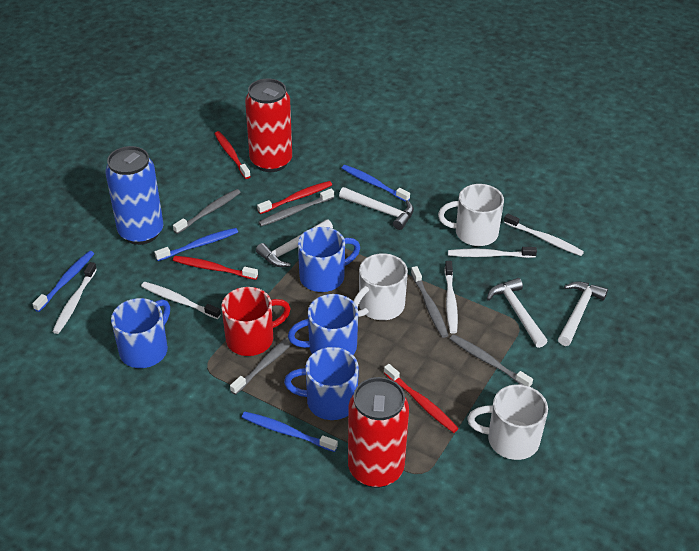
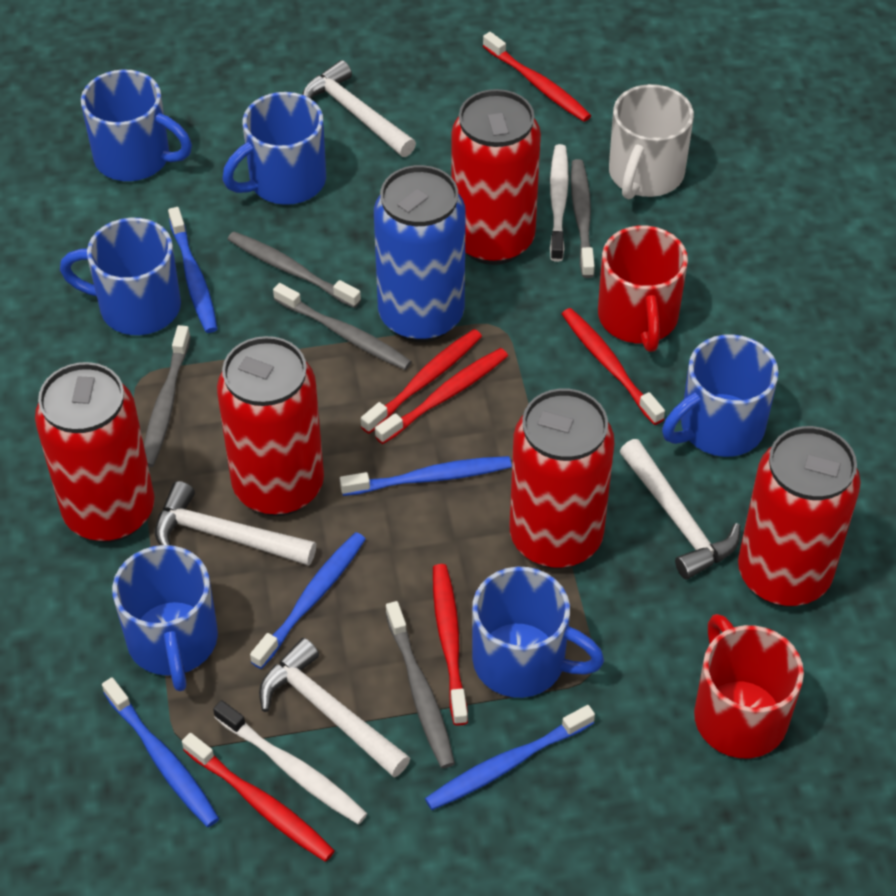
blue mug: [111,298,170,368] [284,347,359,420] [288,294,358,355] [298,227,360,292] = 4 -> [60,218,181,335] [81,69,192,181] [112,545,218,691] [222,92,326,205] [472,567,604,698] [662,334,779,457] = 6
blue toothbrush: [32,251,94,312] [154,228,238,261] [242,412,338,452] [342,165,410,202] = 4 -> [102,677,219,827] [168,207,218,333] [250,532,366,669] [340,456,512,496] [425,705,595,810] = 5
red can: [245,79,292,172] [348,377,409,488] = 2 -> [35,362,154,542] [217,336,324,516] [451,89,541,265] [510,388,614,569] [738,426,861,607] = 5
red mug: [221,287,291,356] = 1 -> [598,226,688,352] [694,614,804,758] = 2
red toothbrush: [173,256,258,280] [214,131,251,179] [257,181,332,214] [384,364,459,433] = 4 -> [182,733,335,862] [361,329,482,434] [375,348,508,444] [433,564,468,726] [483,32,591,122] [562,308,665,425] = 6
white mug: [353,253,408,320] [438,184,504,246] [467,384,548,460] = 3 -> [609,84,694,199] = 1
white toothbrush: [52,262,97,334] [141,282,221,319] [445,261,458,334] [448,247,537,258] [504,213,584,256] = 5 -> [213,700,368,824] [550,144,569,262] = 2

